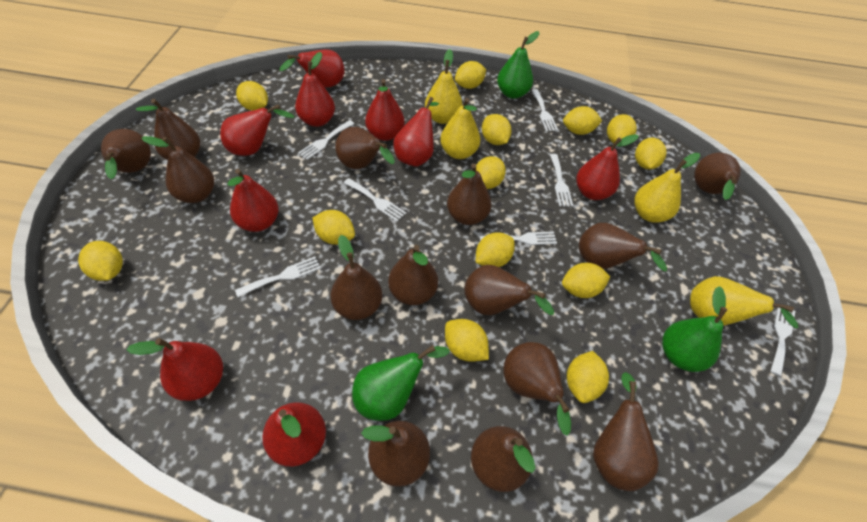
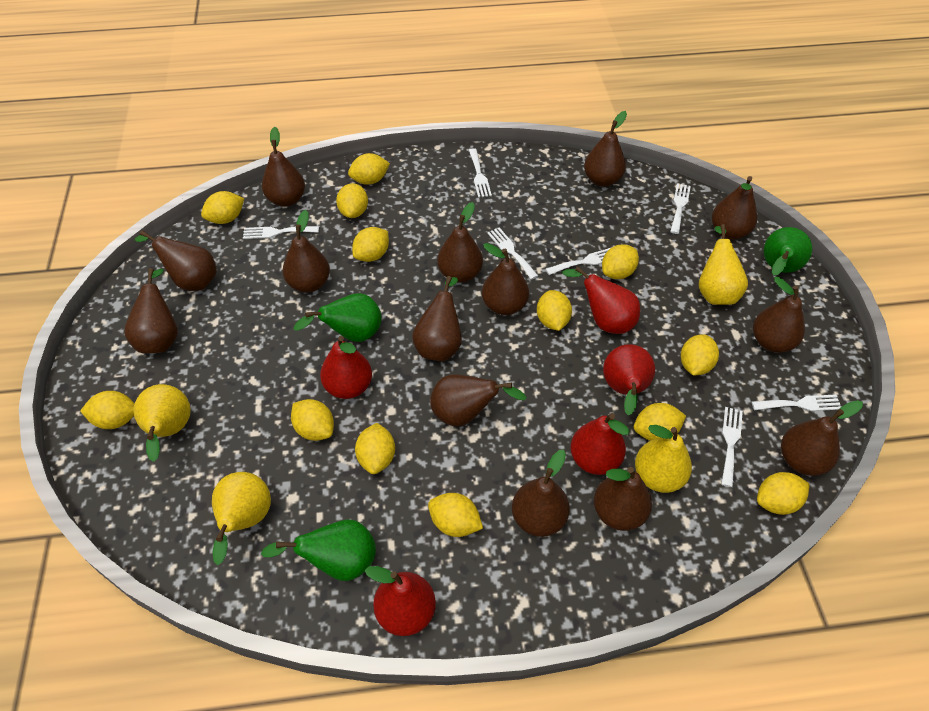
red pear: [126,338,223,401] [220,104,295,156] [228,169,279,232] [262,402,326,467] [279,49,345,88] [295,52,335,127] [365,79,405,141] [393,97,439,167] [576,134,639,200] = 9 -> [320,336,372,399] [365,566,436,636] [562,266,640,334] [570,413,630,475] [603,344,655,415] = 5

